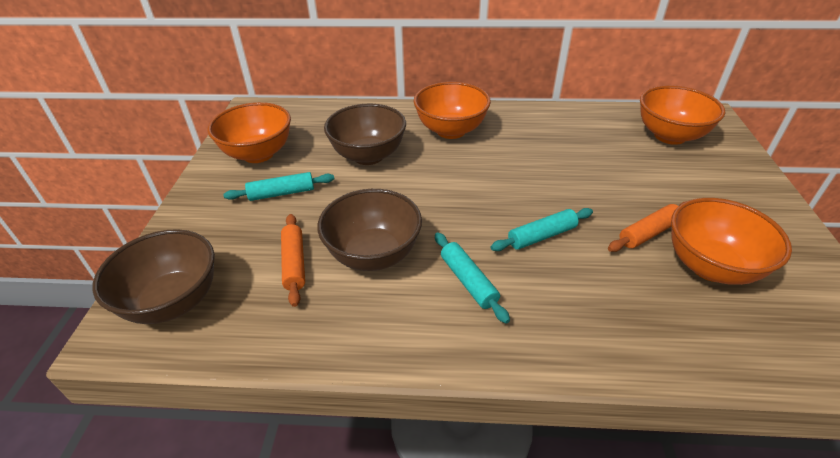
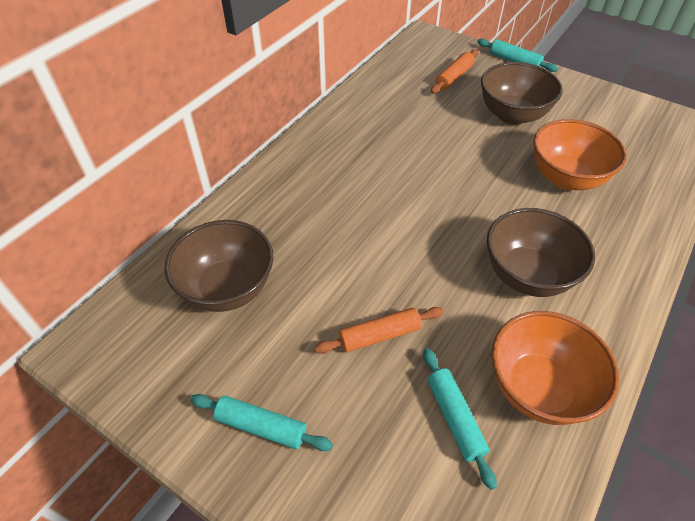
orange bowl: [207,102,291,163] [414,82,491,139] [640,85,725,145] [671,198,792,285] = 4 -> [491,311,619,425] [533,119,627,190] = 2

